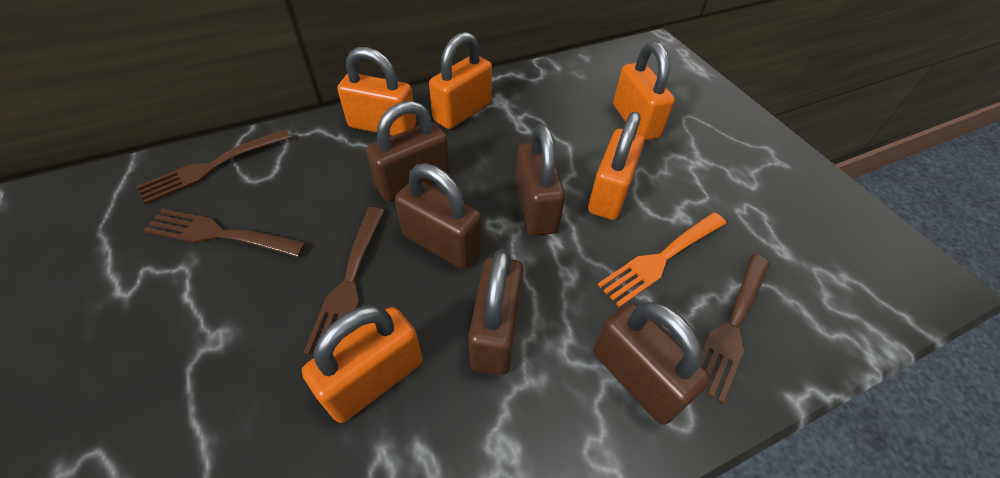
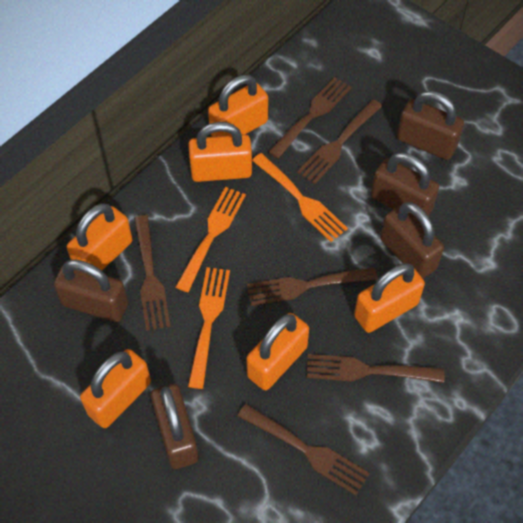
brown fork: [137,129,291,204] [143,209,306,257] [303,207,385,355] [700,254,770,404] = 4 -> [134,215,170,331] [238,404,369,495] [247,267,378,306] [268,77,352,159] [297,99,382,184] [306,354,445,383] = 6
orange fork: [597,212,727,307] = 1 -> [176,187,246,292] [188,267,230,389] [252,153,348,242] = 3
orange padlock: [302,305,423,423] [337,47,416,136] [429,32,492,129] [588,112,645,220] [613,42,675,141] = 5 -> [67,203,132,270] [80,349,151,428] [188,122,252,182] [208,75,268,137] [246,313,309,390] [354,263,425,333] = 6

